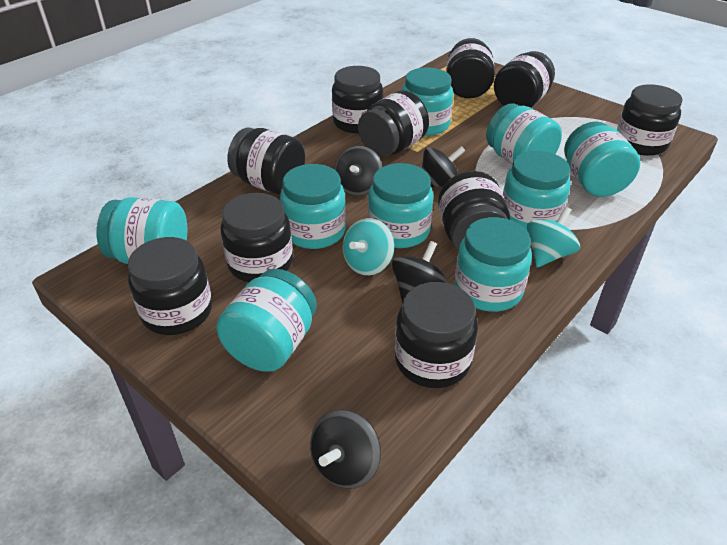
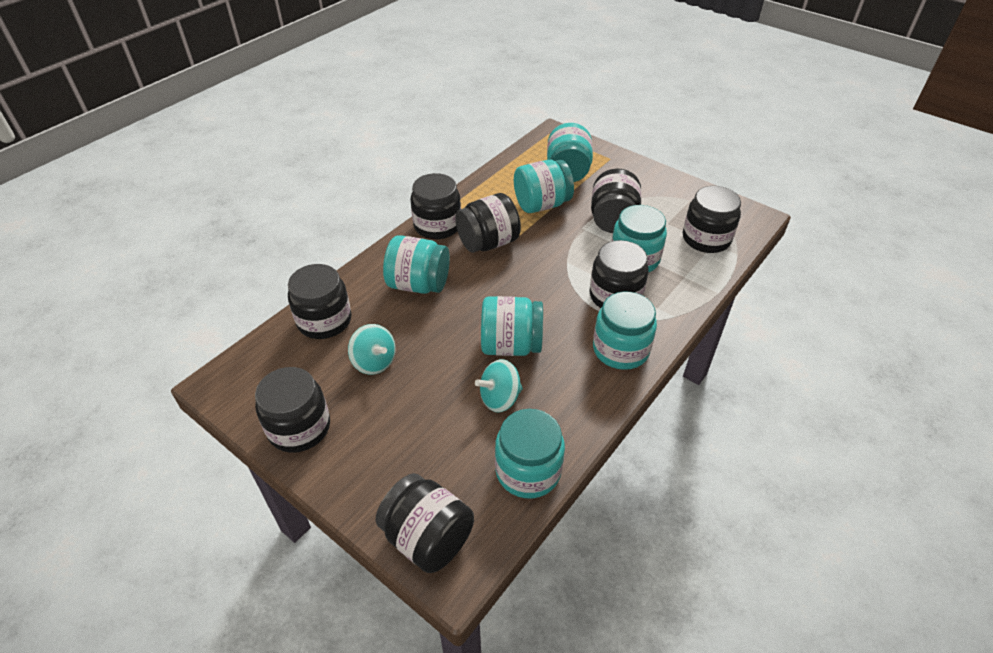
black jar: [128,237,212,335] [220,193,293,282] [228,127,305,195] [332,66,383,134] [358,90,429,157] [395,282,478,388] [438,171,510,251] [446,38,495,98] [494,51,555,108] [617,84,682,156] = 10 -> [255,367,330,453] [288,264,351,339] [375,473,474,573] [411,173,461,239] [455,193,521,253] [589,240,649,308] [591,169,641,233] [683,186,741,253] = 8
black spinning top: [310,410,381,489] [334,146,383,196] [392,241,448,304] [422,146,466,187] = 4 -> none = 0
turquoise jar: [96,197,187,264] [216,269,317,372] [280,164,346,249] [368,163,434,248] [402,68,453,136] [455,217,532,312] [486,103,562,165] [503,151,570,231] [564,121,640,197] = 9 -> [383,235,450,294] [481,296,543,356] [495,409,565,498] [514,159,574,213] [547,123,593,182] [593,292,657,370] [612,205,667,272] = 7

